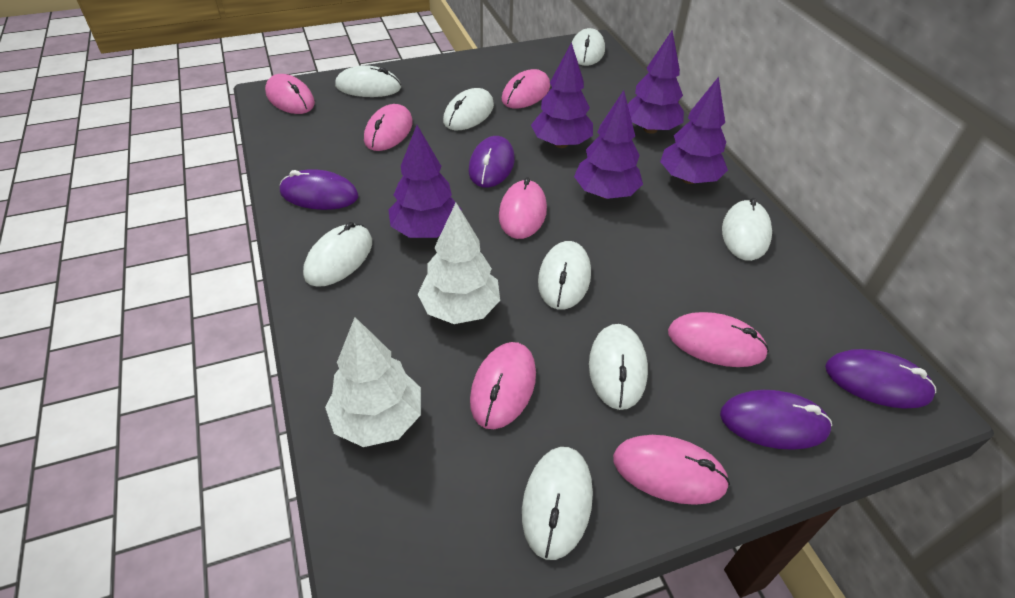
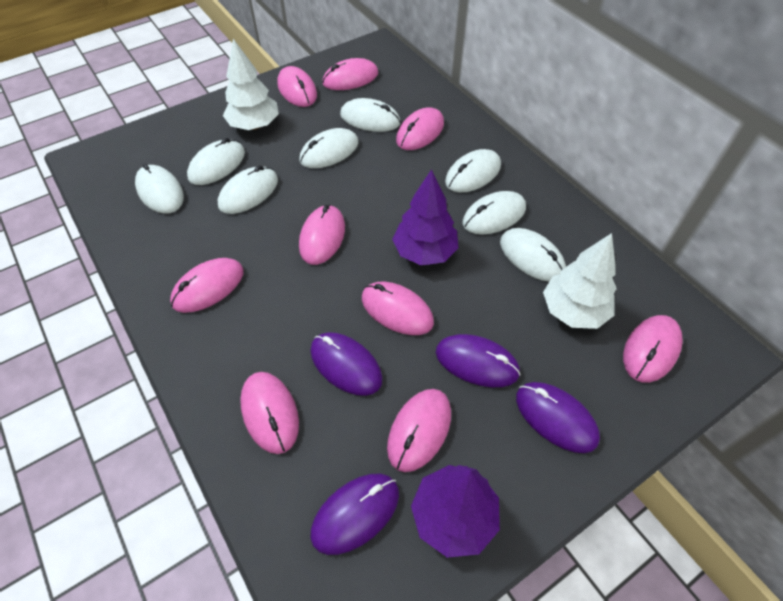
pink mouse: [265,74,315,114] [364,104,413,151] [470,342,536,429] [499,177,547,239] [502,69,550,108] [613,435,730,505] [668,312,769,367] = 7 -> [170,258,244,313] [240,372,299,454] [277,66,317,107] [299,205,345,265] [322,58,379,90] [362,281,434,335] [387,389,451,472] [396,107,444,150] [623,315,683,383] = 9
purple tree: [388,125,462,238] [531,42,593,148] [574,90,643,199] [628,30,684,134] [660,77,728,184] = 5 -> [392,169,458,266] [411,465,500,558] = 2

